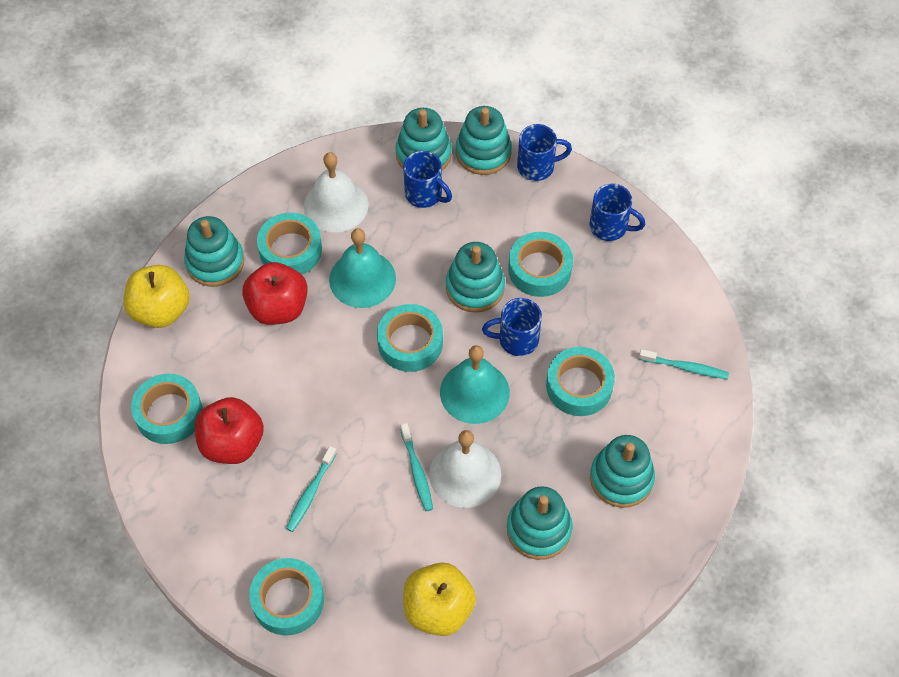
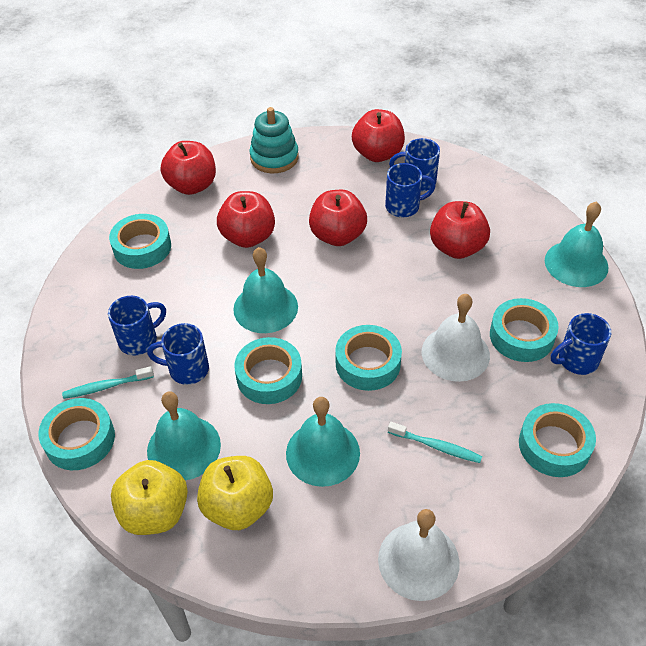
blue mug: [403,151,452,208] [482,298,542,356] [517,124,572,181] [589,184,645,241] = 4 -> [108,296,166,356] [147,323,209,385] [385,163,436,217] [389,138,440,192] [551,313,612,375] = 5
red apple: [195,397,264,464] [242,262,308,325] = 2 -> [161,141,216,195] [217,191,275,248] [309,190,367,246] [352,109,405,162] [430,201,490,259] = 5
turquoise bell: [329,228,396,308] [440,345,510,424] = 2 -> [147,391,221,480] [233,247,298,333] [286,397,360,487] [545,201,608,287] = 4
turquoise stacking toy: [184,216,244,287] [395,108,452,171] [446,242,505,313] [456,106,512,175] [507,486,573,560] [590,435,655,508] = 6 -> [249,107,299,173] = 1
turquoise toothbrush: [286,446,337,532] [400,423,433,511] [639,349,729,379] = 3 -> [62,366,154,399] [388,422,482,463] = 2

